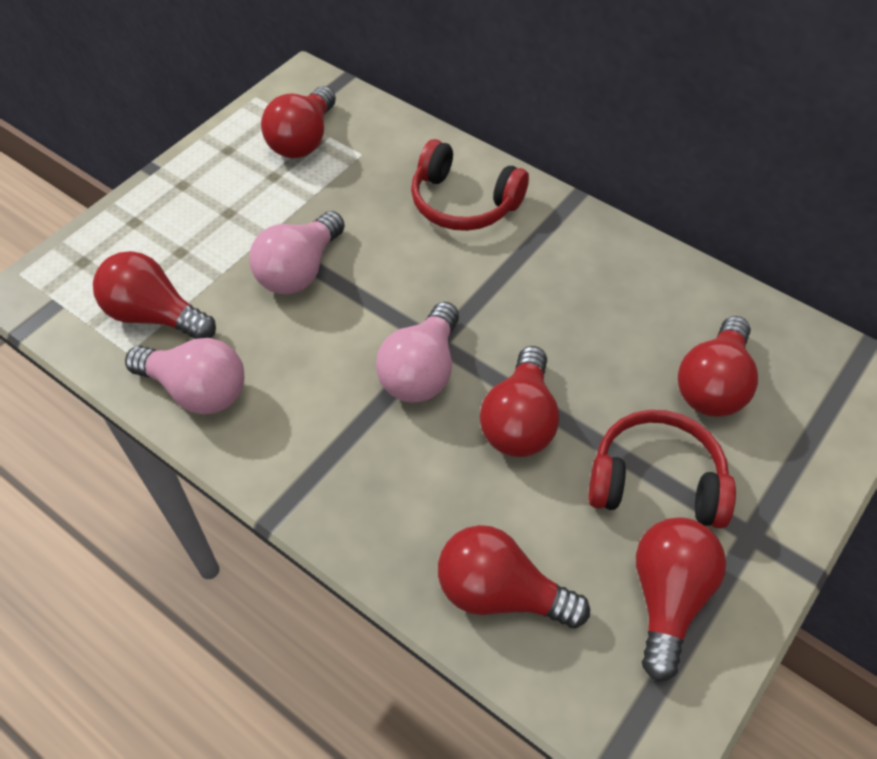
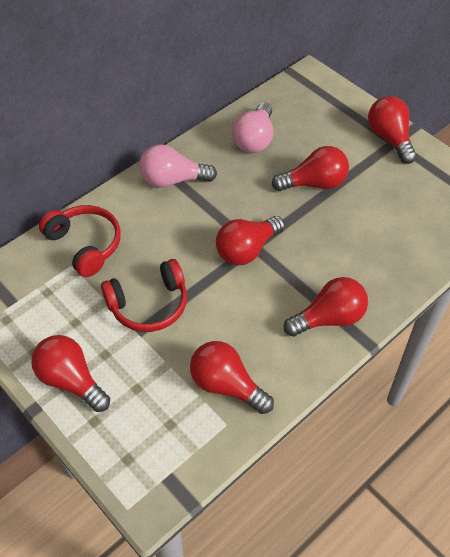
pink light bulb: [125,338,244,415] [249,211,345,295] [376,302,459,403] = 3 -> [139,144,217,188] [232,103,273,153] = 2

